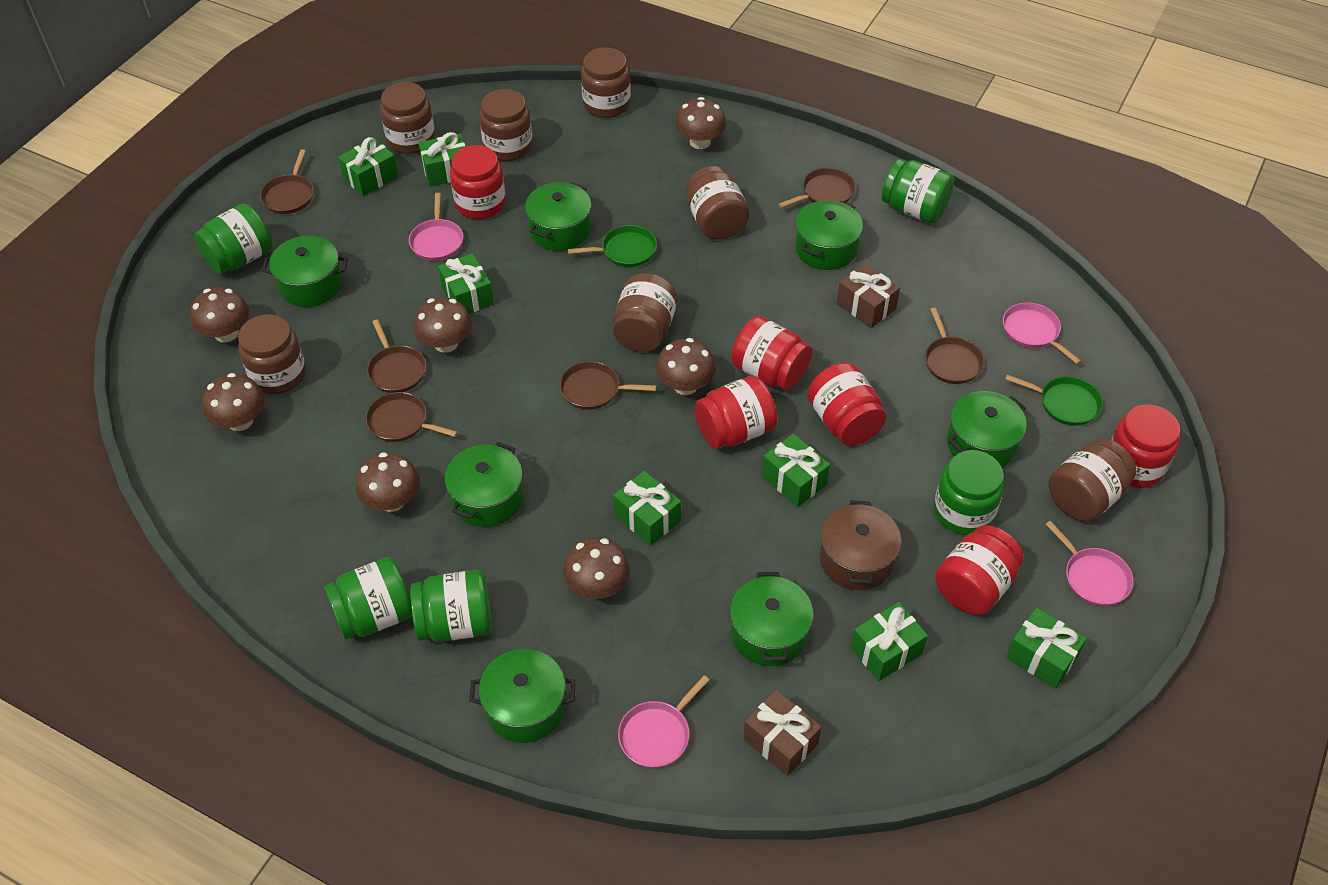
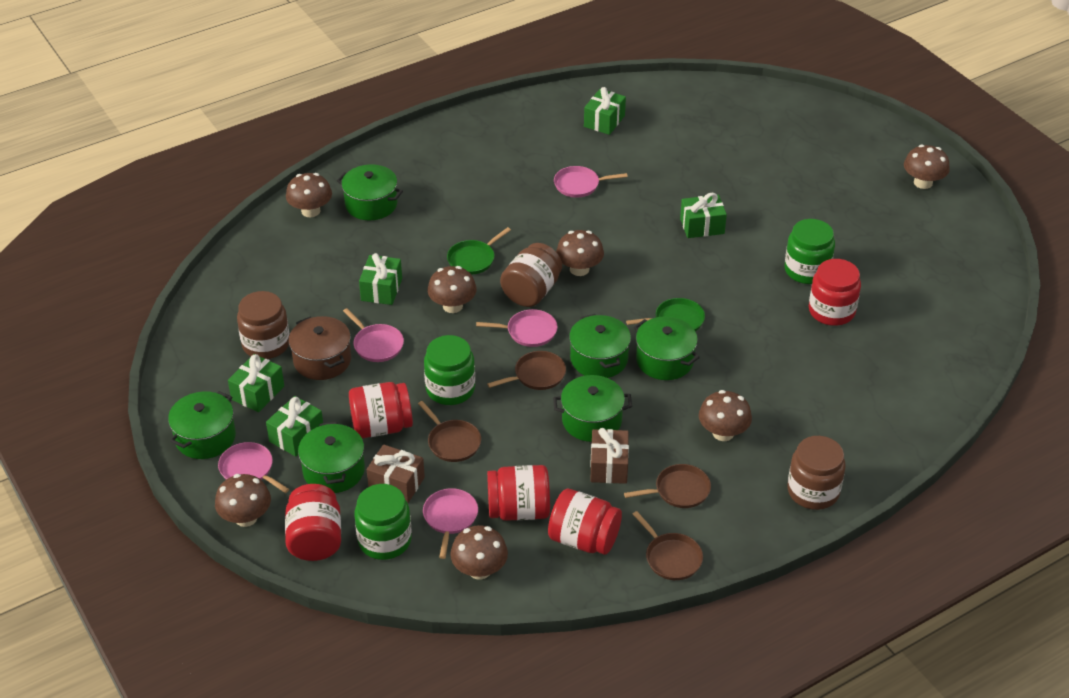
brown jar: [238,314,306,395] [380,82,435,154] [479,89,533,161] [581,47,631,118] [613,273,678,352] [686,166,749,240] [1048,439,1136,522] = 7 -> [237,291,289,359] [500,243,562,307] [788,436,846,510] = 3
brown pan: [260,149,314,214] [365,392,458,442] [367,319,426,393] [559,361,656,410] [779,168,856,208] [925,308,984,384] = 6 -> [418,401,481,462] [487,351,566,390] [624,464,711,508] [633,511,703,580] = 4
green gift: [338,137,398,196] [418,132,466,186] [438,253,494,314] [613,471,681,546] [762,434,830,507] [851,602,928,681] [1006,608,1087,688] = 7 -> [228,354,284,412] [266,396,323,457] [359,253,402,305] [584,87,626,135] [680,193,727,238] = 5
green jar: [194,204,273,274] [324,557,412,639] [410,570,492,642] [882,159,954,223] [934,450,1004,535] = 5 -> [354,484,412,560] [424,335,475,405] [784,219,835,284] = 3
green pot: [262,236,348,307] [445,442,523,527] [469,649,576,743] [525,182,591,251] [730,572,813,666] [795,200,863,270] [947,391,1027,467] = 7 -> [168,391,236,459] [298,422,365,493] [337,164,403,220] [553,375,632,442] [569,314,631,378] [634,316,700,380] = 6
pink pan: [409,193,463,261] [618,675,709,768] [1003,302,1081,364] [1045,521,1134,606] = 4 -> [218,442,289,493] [343,308,404,362] [423,488,478,559] [476,309,558,347] [554,166,628,198] = 5
red jar: [450,145,506,219] [695,376,777,449] [731,316,812,391] [807,363,886,446] [935,525,1024,615] [1111,404,1180,488] = 6 -> [285,484,341,561] [349,382,413,438] [487,465,550,521] [548,489,622,555] [809,259,861,326] = 5

